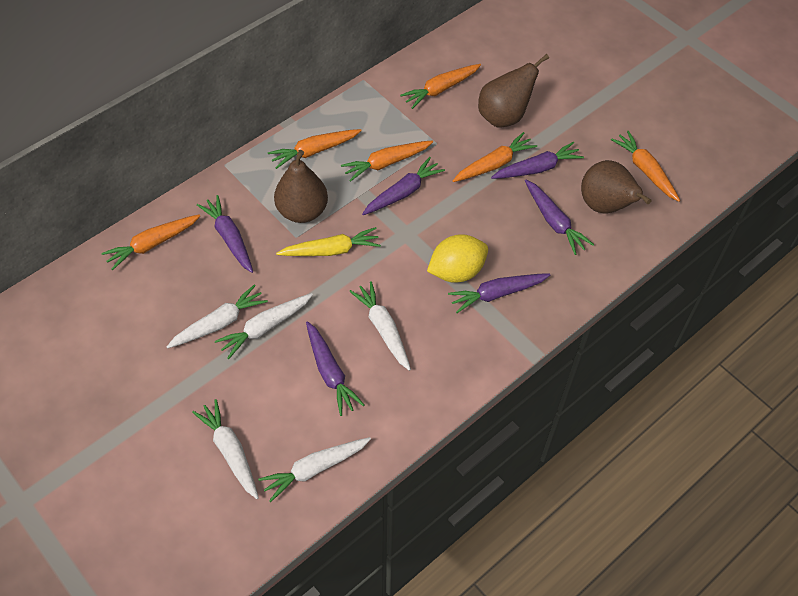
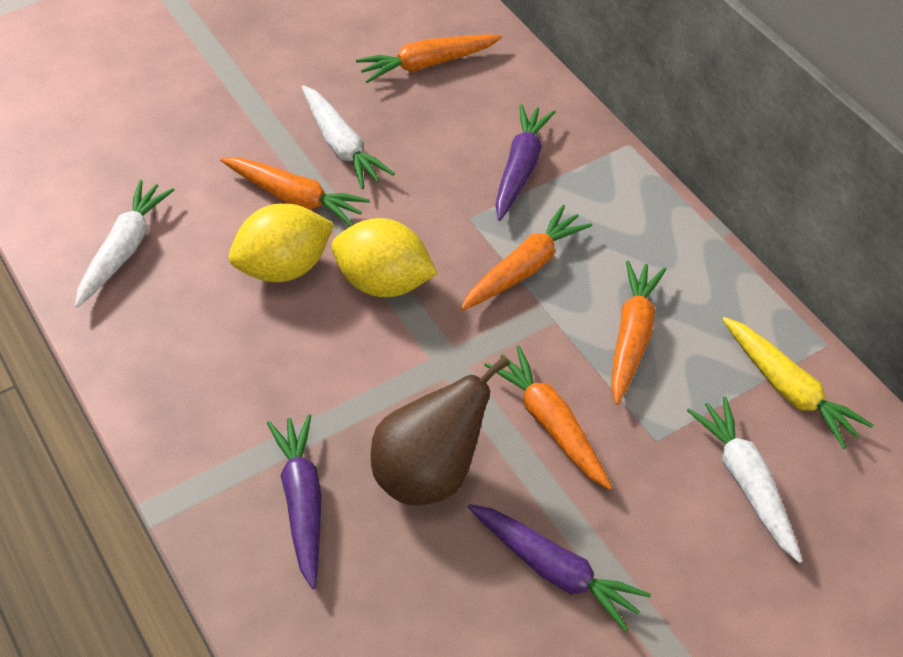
brown pear: [274,150,328,223] [478,54,549,127] [581,160,651,213] = 3 -> [371,355,510,505] = 1
orange carrot: [101,214,200,270] [268,129,362,169] [341,140,433,182] [400,64,481,109] [453,132,537,182] [611,131,680,202] = 6 -> [220,157,370,226] [356,34,502,83] [461,205,592,311] [484,345,613,490] [611,261,666,405] = 5
purple carrot: [197,195,253,273] [306,321,364,416] [362,157,445,215] [448,273,550,313] [491,142,584,179] [525,180,594,255] = 6 -> [267,414,322,589] [467,504,651,632] [495,104,556,221] = 3
white carrot: [167,284,268,348] [192,399,259,499] [215,293,313,359] [258,437,371,502] [349,281,411,371] = 5 -> [75,180,174,308] [302,85,395,189] [687,396,803,563] = 3
yellow lemon: [427,234,488,283] = 1 -> [229,203,334,282] [331,218,437,297] = 2

